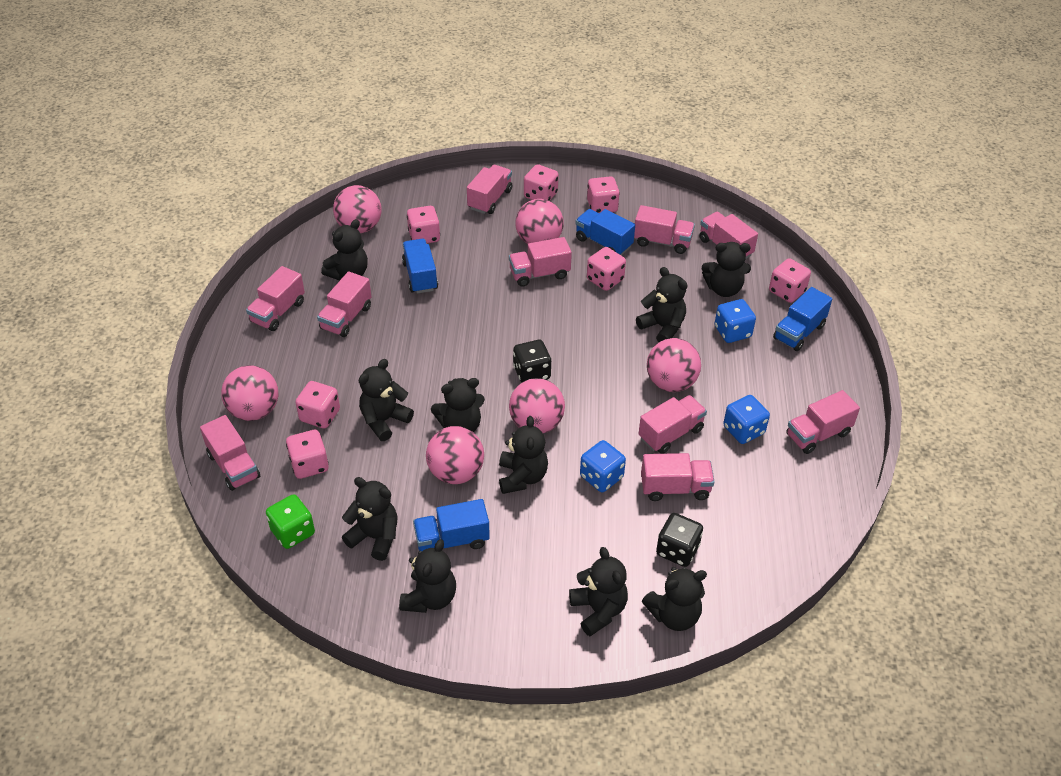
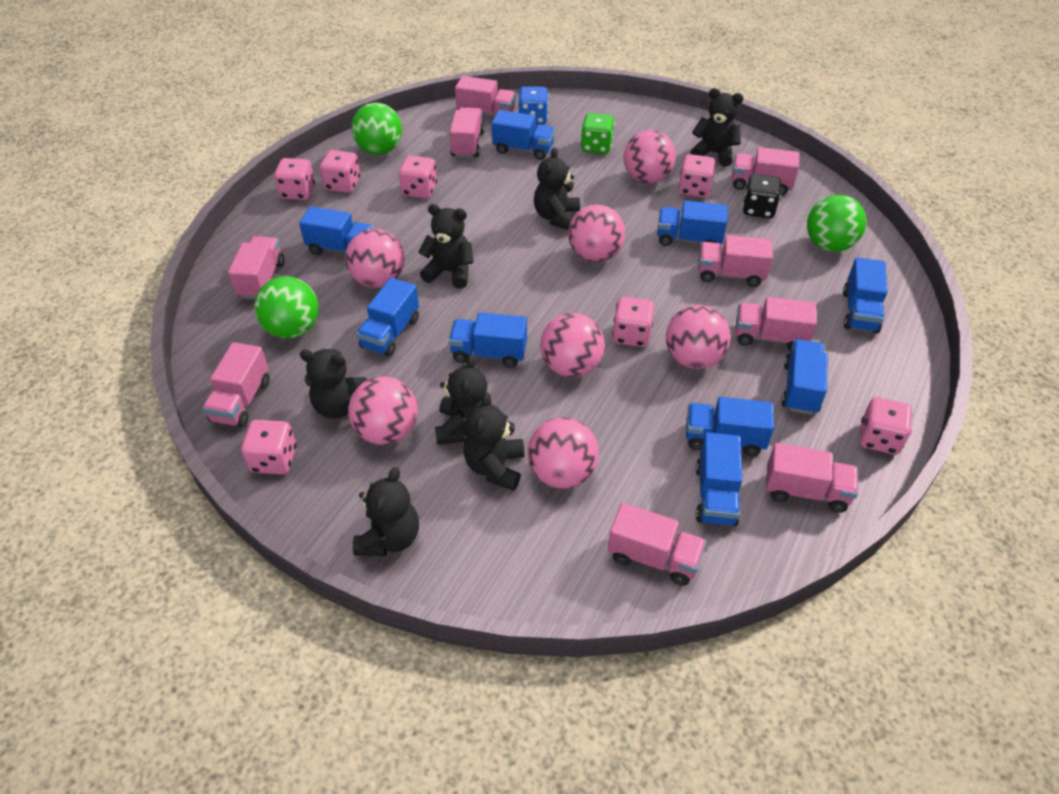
black dice: [513,340,551,383] [656,513,703,567] = 2 -> [743,174,781,218] = 1
black teddy bear: [321,219,368,281] [342,477,397,561] [359,359,414,441] [399,539,456,613] [431,378,485,432] [499,416,548,494] [569,547,628,636] [636,267,688,342] [642,567,707,631] [702,242,751,297] = 10 -> [300,349,368,419] [353,467,419,556] [418,204,474,289] [435,355,492,445] [463,392,525,491] [534,147,580,230] [690,88,744,167] = 7
blue dice: [580,440,626,492] [715,299,756,343] [723,395,770,444] = 3 -> [518,86,548,124] = 1
blue truck: [402,239,438,294] [413,499,490,551] [575,209,635,256] [773,287,832,351] = 4 -> [299,206,374,255] [356,278,419,357] [449,312,527,368] [492,110,555,160] [657,201,728,246] [686,397,774,456] [696,433,742,526] [781,339,828,415] [843,258,888,333] = 9
green ball: none = 0 -> [255,276,318,338] [351,103,402,155] [807,195,866,252] = 3
pink ball: [221,365,278,421] [333,185,382,233] [426,426,484,484] [509,378,565,433] [516,199,563,244] [647,338,701,392] = 6 -> [345,229,405,288] [348,376,418,445] [527,417,599,489] [540,313,605,377] [568,204,625,262] [624,130,676,183] [666,305,731,369] = 7
pink truck: [200,415,260,491] [246,266,305,331] [317,271,371,337] [467,165,512,214] [509,237,572,287] [634,205,695,254] [639,395,707,454] [641,453,714,501] [699,212,758,259] [786,390,860,454] = 10 -> [202,342,270,427] [228,236,284,299] [450,107,485,158] [455,76,516,116] [608,503,706,586] [698,235,773,287] [732,147,800,195] [735,297,817,351] [766,443,858,513] = 9

